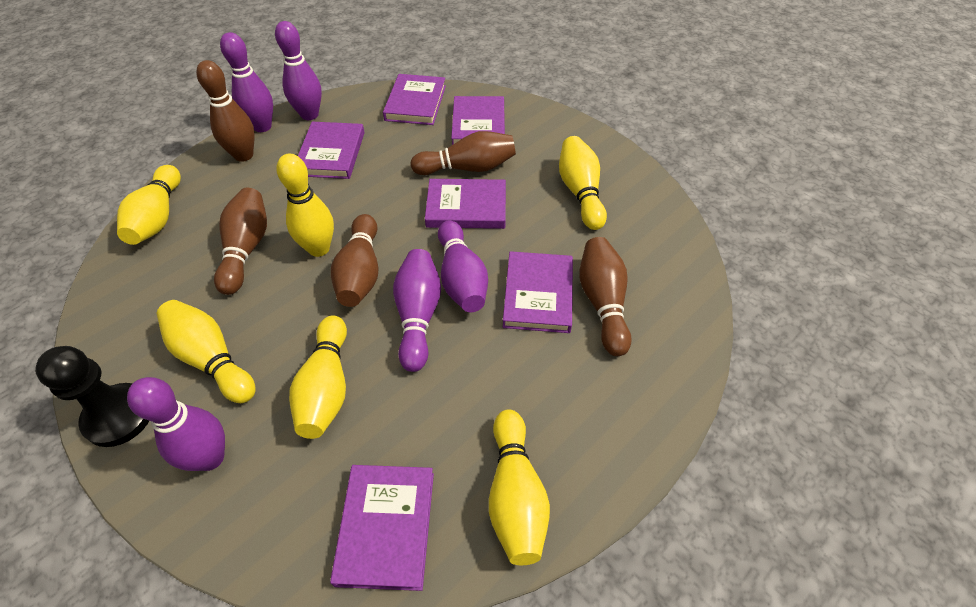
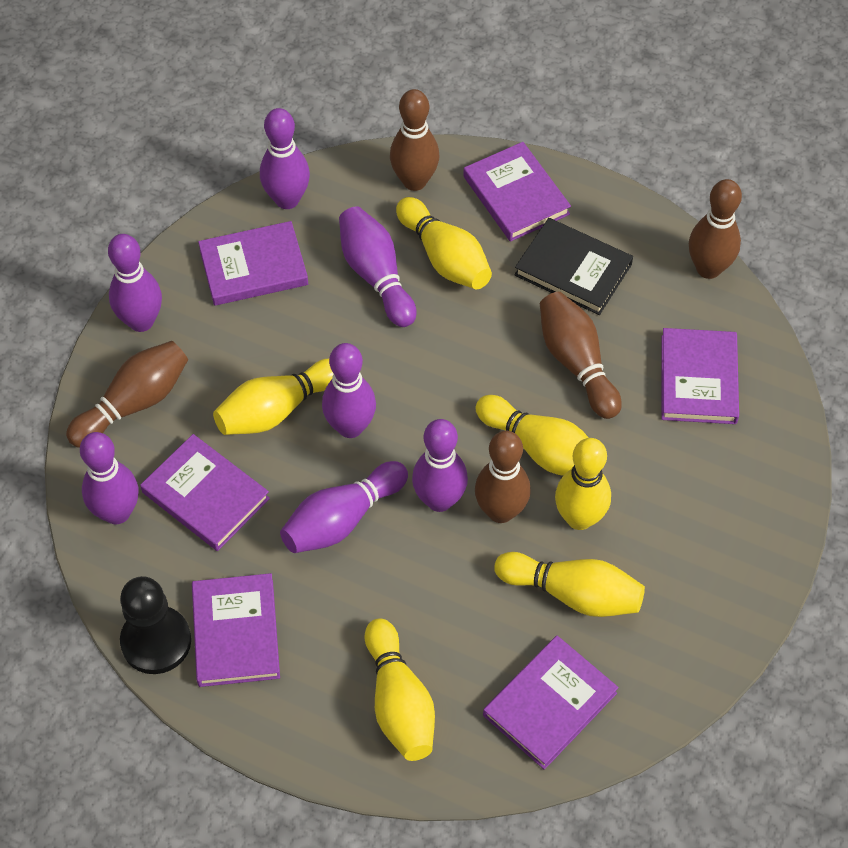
black book: none = 0 -> [514,218,633,315] = 1
purple bowling pin: [127,377,225,471] [220,32,273,132] [275,21,322,120] [393,249,441,372] [438,221,488,312] = 5 -> [80,432,138,524] [108,234,162,332] [260,108,310,209] [280,461,408,553] [322,343,376,438] [339,206,417,327] [412,419,468,512] = 7

